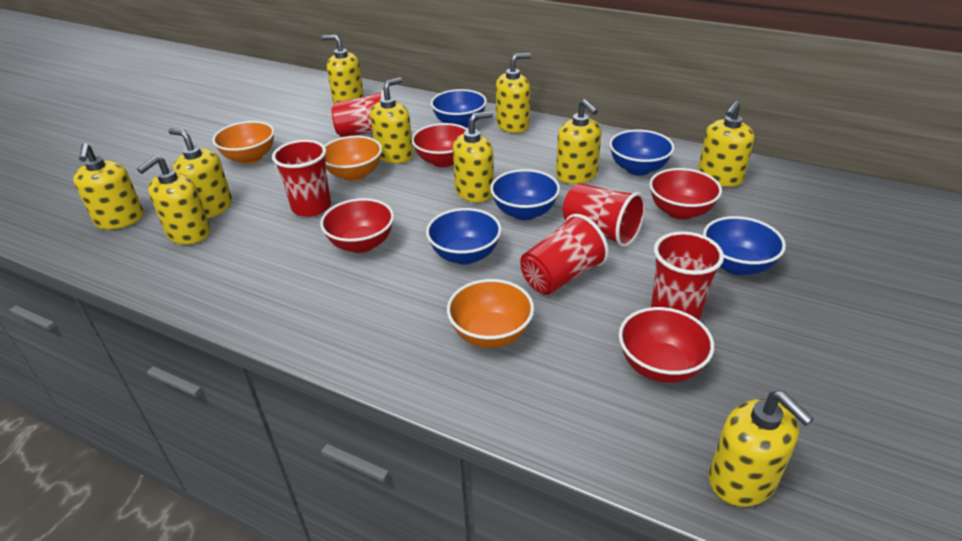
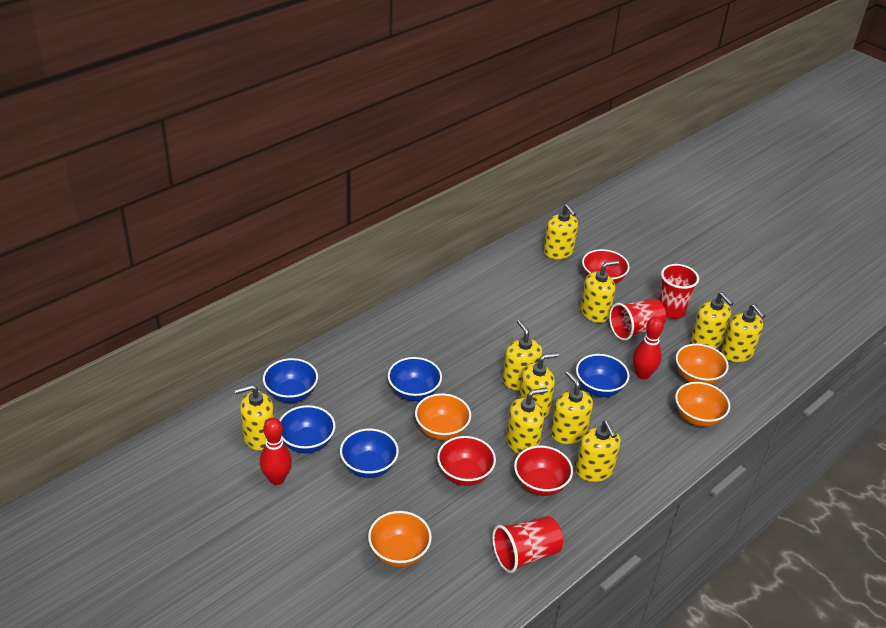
orange bowl: [212,121,274,164] [324,136,382,181] [447,279,534,348] = 3 -> [368,511,432,567] [415,393,471,440] [675,382,730,427] [676,344,729,385] = 4
red bowl: [320,198,394,253] [411,123,468,167] [619,307,714,383] [649,168,722,220] = 4 -> [437,436,496,486] [514,446,573,496] [582,249,630,284] = 3
red bowling pin: none = 0 -> [260,418,292,485] [633,316,664,380] = 2
red cup: [272,140,331,217] [331,90,384,137] [520,214,609,295] [563,183,645,247] [651,231,724,320] = 5 -> [492,516,563,573] [609,299,666,341] [658,264,699,319] = 3

